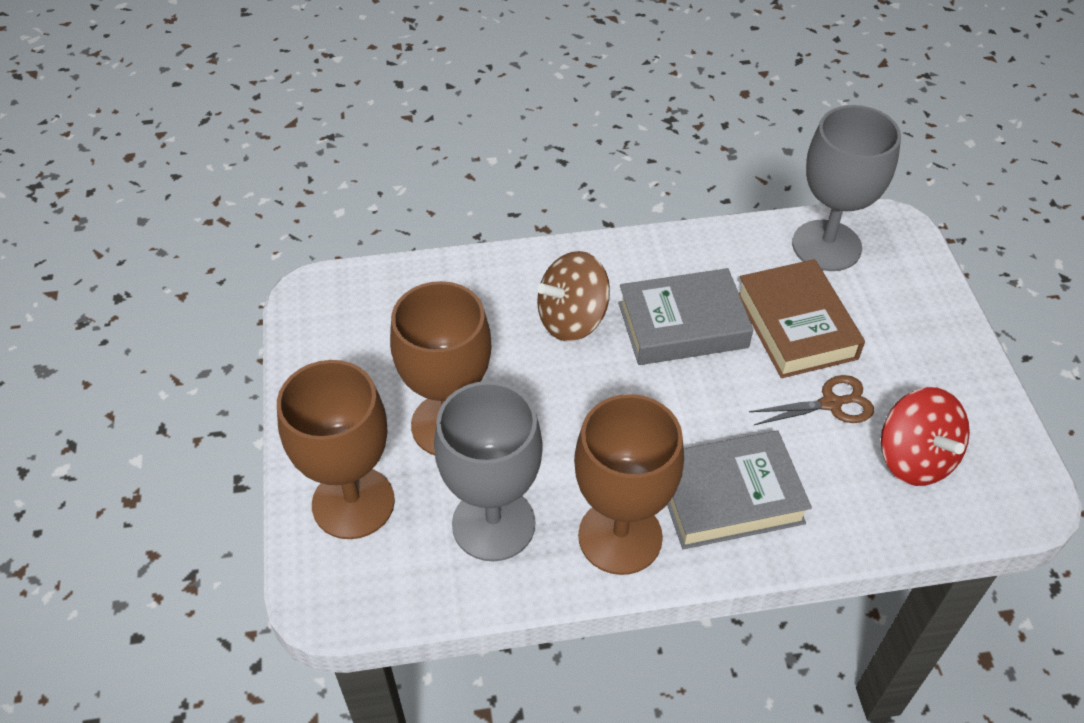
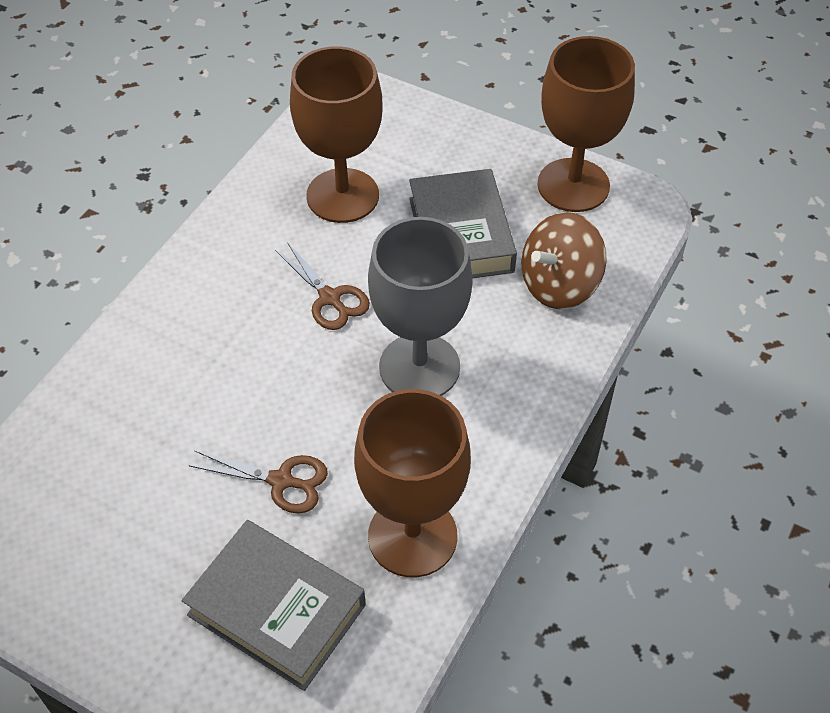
brown book: [739,259,865,378] = 1 -> none = 0
brown scissors: [749,375,874,425] = 1 -> [188,450,328,514] [275,242,370,330] = 2
grey goblet: [434,381,543,561] [792,105,901,271] = 2 -> [368,217,473,396] = 1
red spinning top: [881,387,970,486] = 1 -> none = 0

